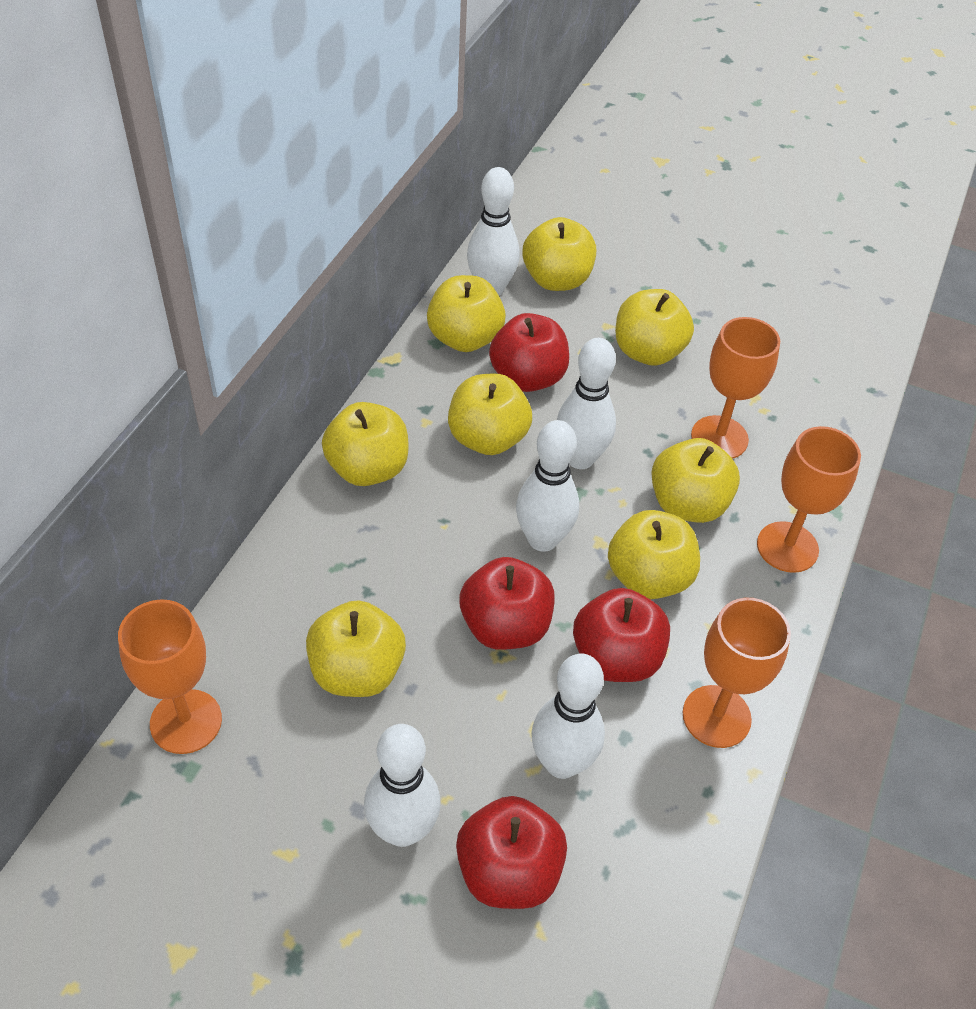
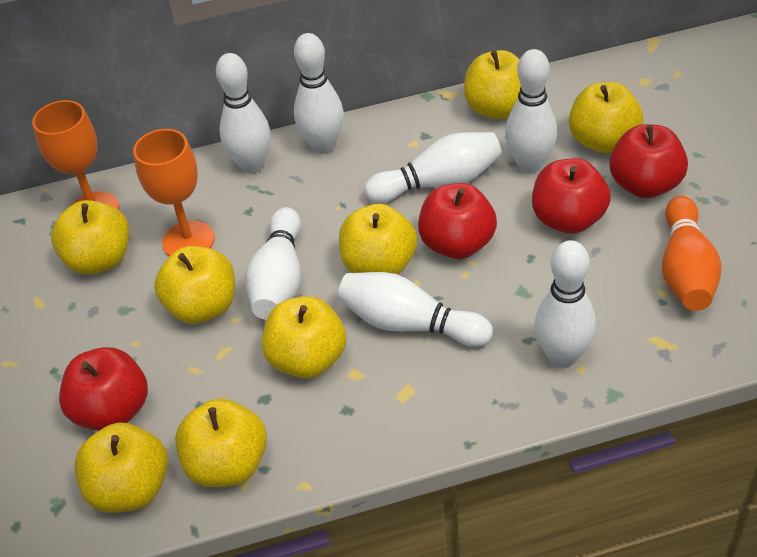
orange bowling pin: none = 0 -> [662,196,721,311] = 1
orange goblet: [118,599,222,754] [683,598,791,748] [691,317,780,459] [757,426,861,573] = 4 -> [32,100,119,210] [133,129,215,257] = 2
white bowling pin: [364,724,441,847] [467,167,520,296] [516,420,579,552] [531,654,605,779] [557,338,616,469] = 5 -> [216,53,270,174] [245,207,301,320] [294,33,344,154] [338,272,493,347] [364,132,502,203] [505,49,557,173] [534,240,596,368] = 7

